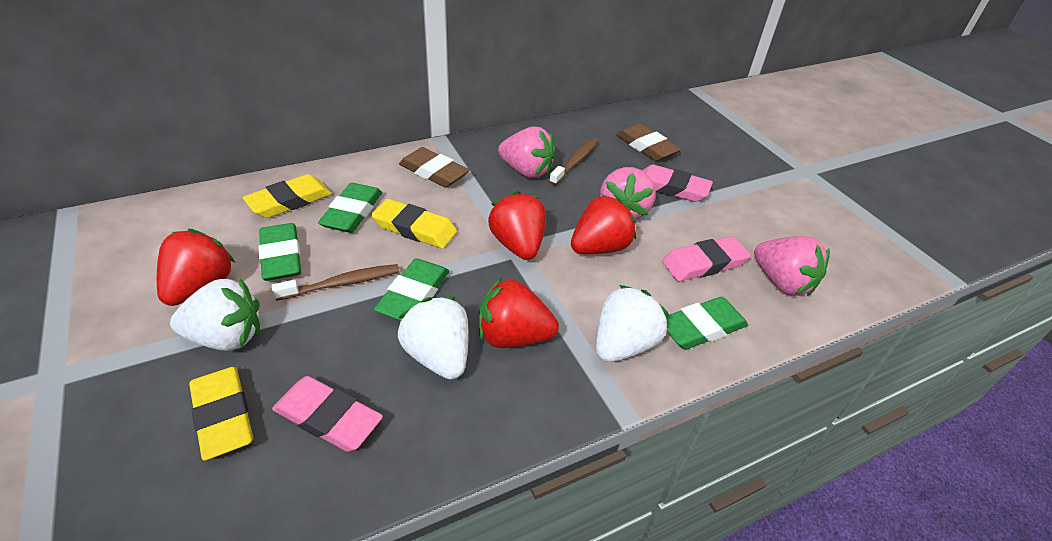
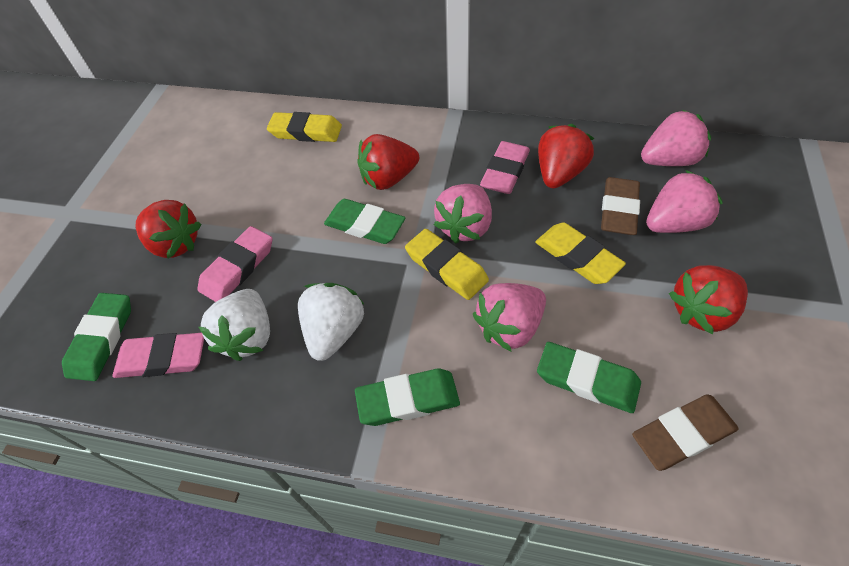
brown toothbrush: [272,264,400,301] [549,138,598,185] = 2 -> none = 0
pink strawberry: [498,126,556,178] [600,167,656,219] [754,236,830,296] = 3 -> [434,184,492,244] [473,283,546,352] [641,110,711,166] [646,170,723,233] = 4
white strawberry: [170,278,260,351] [398,296,469,380] [596,285,669,362] = 3 -> [199,289,270,361] [298,283,365,361] = 2

